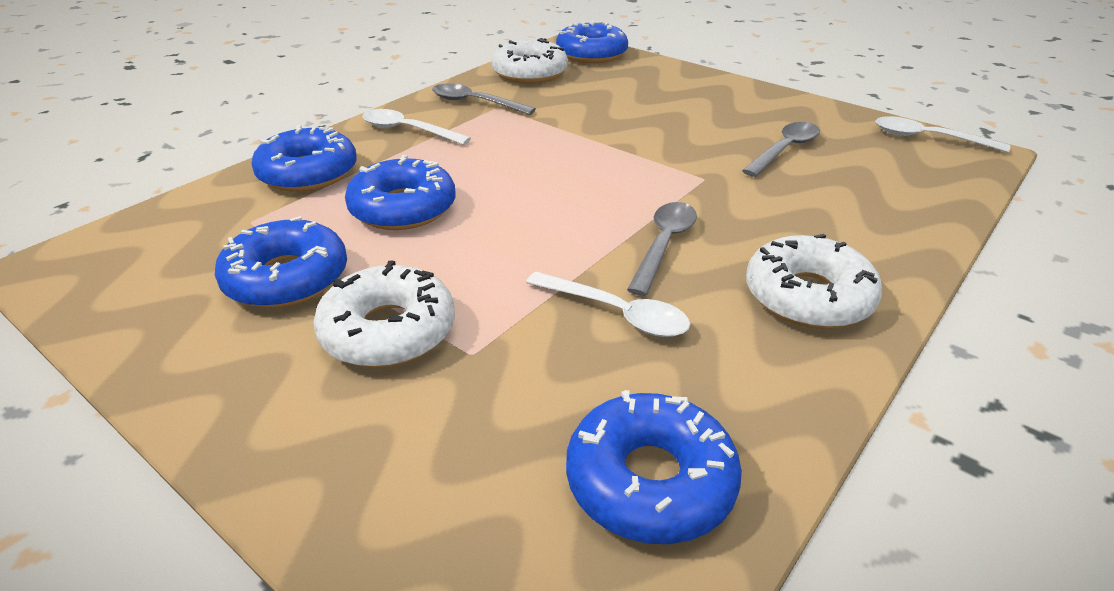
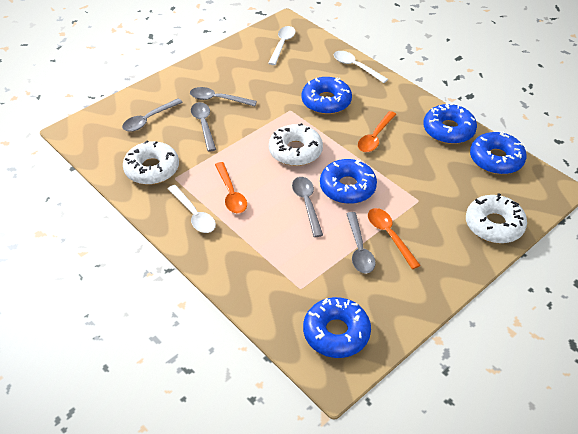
grey spoon: [432,83,536,115] [627,202,697,296] [742,122,820,177] = 3 -> [122,98,183,132] [190,87,257,106] [191,102,216,152] [292,177,323,237] [346,212,376,274] = 5
orange spoon: none = 0 -> [215,162,247,213] [358,111,396,152] [368,208,421,269] = 3

